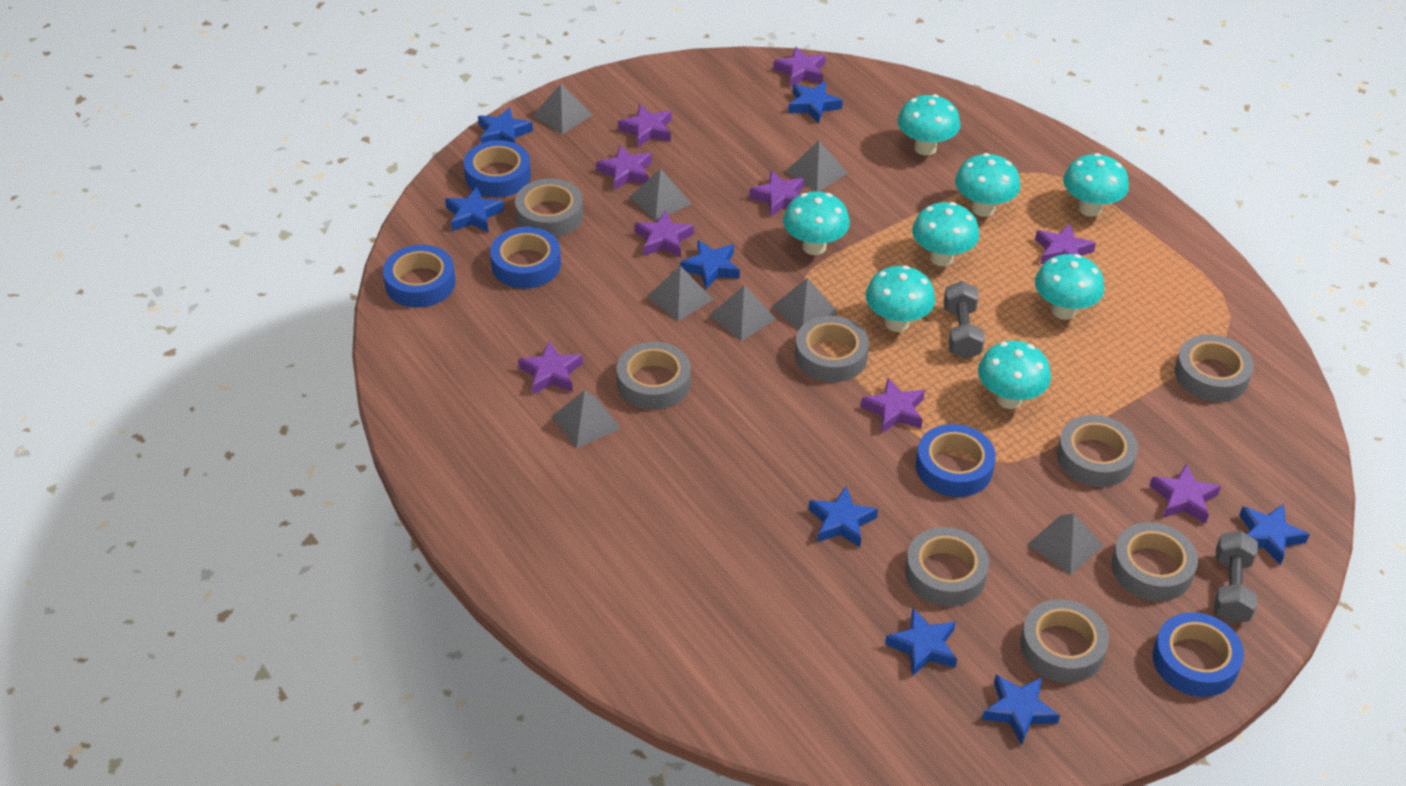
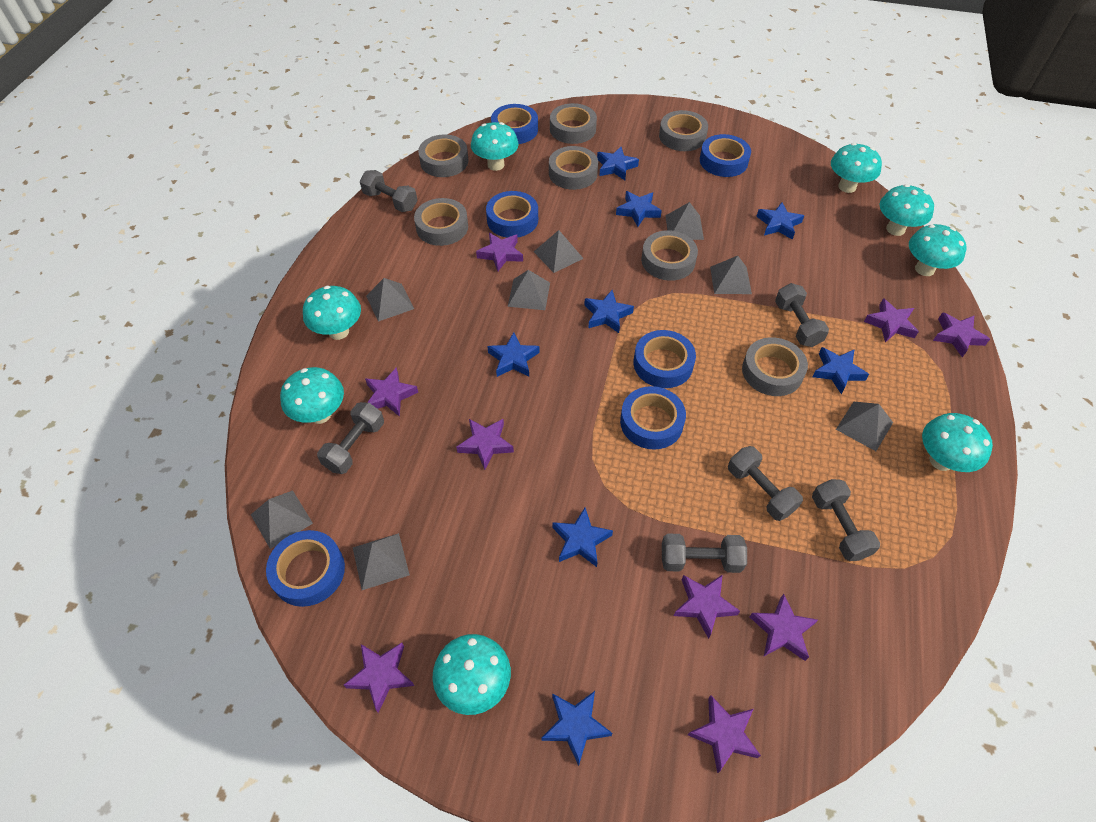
blue tape: [383,245,456,308] [464,140,531,197] [490,227,561,289] [916,424,996,497] [1153,612,1244,697] = 5 -> [266,530,345,607] [486,191,538,238] [491,104,538,144] [620,386,686,450] [633,330,696,388] [700,134,751,177] = 6
grey dumbbell: [944,281,985,359] [1214,531,1258,623] = 2 -> [317,402,384,474] [360,170,417,212] [662,534,747,573] [728,446,803,521] [775,283,829,347] [812,479,880,561] = 6
grey tape: [515,178,583,237] [616,342,691,410] [795,316,869,382] [905,527,989,606] [1020,599,1109,683] [1057,415,1138,487] [1111,522,1198,601] [1175,334,1254,402] = 8 -> [414,198,468,246] [418,135,469,177] [549,146,598,190] [550,103,597,144] [641,230,698,281] [659,110,708,151] [742,337,808,396] = 7

